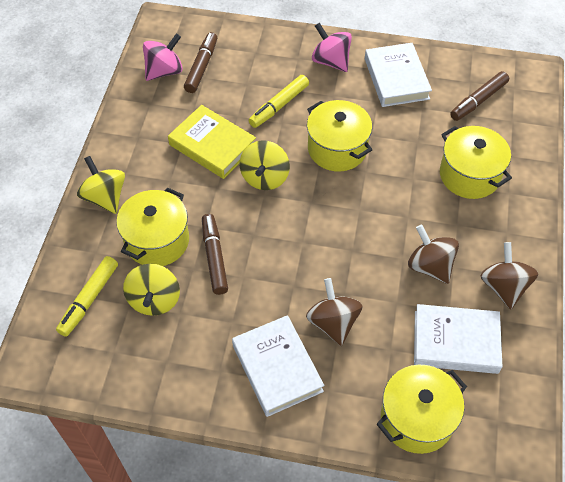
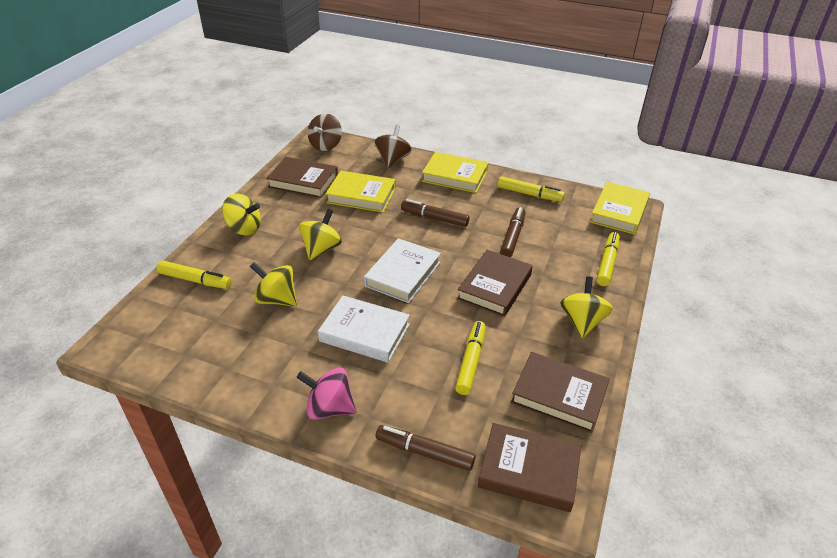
brown book: none = 0 -> [266,157,338,198] [457,250,533,317] [478,423,581,512] [511,352,610,433] = 4
brown spinning top: [306,278,362,346] [408,225,459,284] [480,242,538,309] = 3 -> [307,113,342,151] [374,125,412,168] = 2
pink spinning top: [143,33,183,81] [312,23,352,72] = 2 -> [297,367,357,420] = 1
white book: [232,315,324,417] [365,43,432,107] [414,304,503,374] = 3 -> [318,296,410,363] [364,238,441,303] = 2
yellow book: [168,105,256,179] = 1 -> [326,171,396,213] [422,152,488,193] [590,182,650,235] = 3
yellow marker: [56,256,118,337] [249,75,309,128] = 2 -> [156,261,232,289] [455,321,486,395] [498,176,565,202] [597,232,620,286] = 4
yellow pot: [116,187,189,266] [307,100,372,172] [377,365,467,454] [440,126,512,199] = 4 -> none = 0
yellow spinning top: [77,156,125,214] [123,264,180,316] [240,140,290,190] = 3 -> [222,194,261,236] [250,262,297,306] [299,209,342,260] [560,276,613,338] = 4

